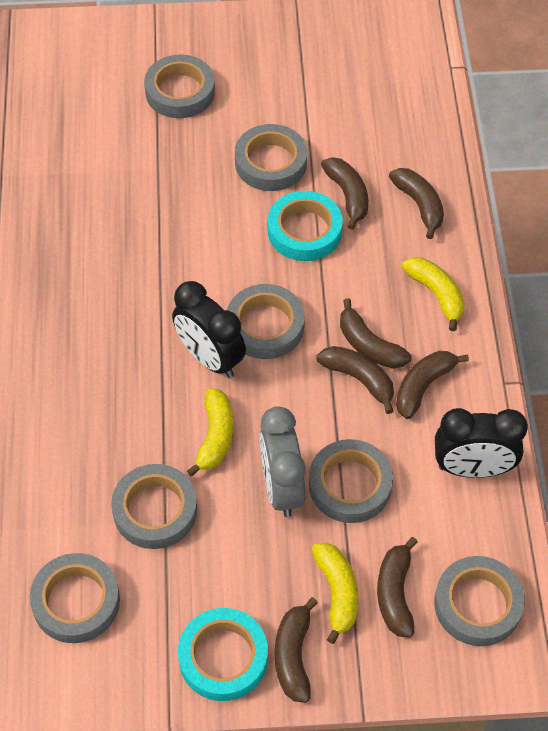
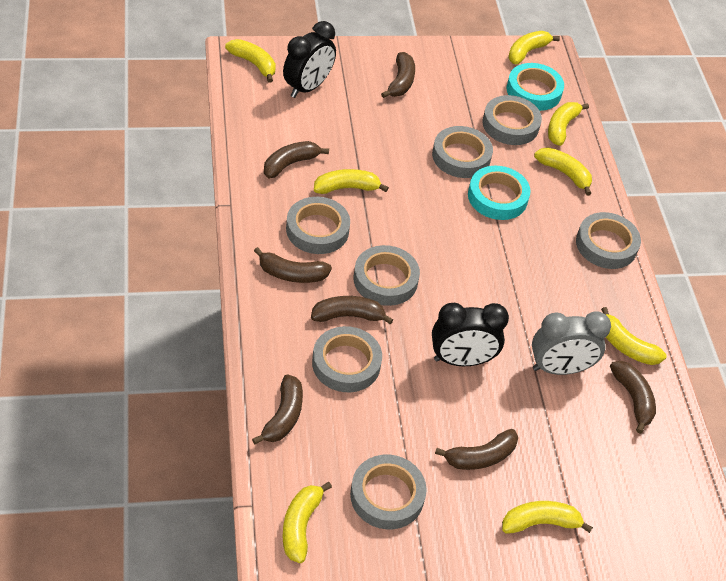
yellow banana: [187,388,233,476] [312,542,358,644] [402,257,465,331] = 3 -> [225,39,276,83] [282,482,332,563] [314,169,389,194] [502,501,593,533] [508,31,560,64] [534,147,592,196] [548,102,589,146] [601,307,667,365] = 8

